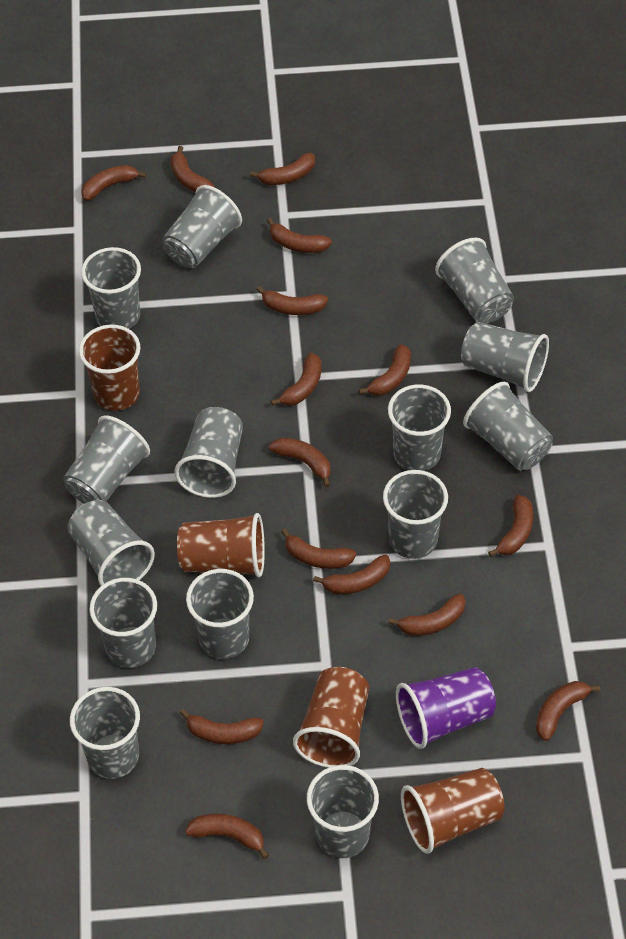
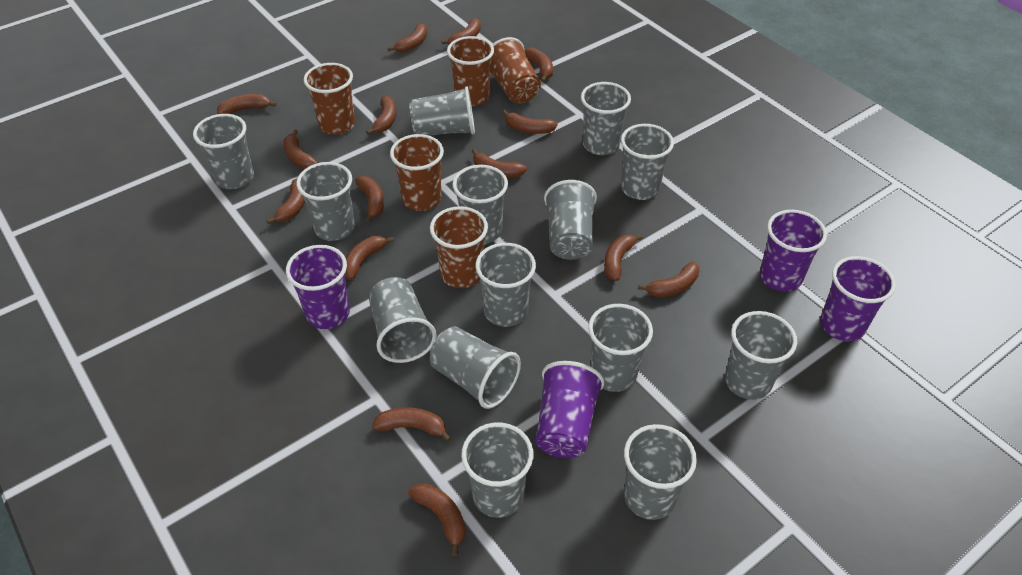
brown cup: [79,324,140,411] [177,513,265,577] [293,667,369,768] [401,768,505,854] = 4 -> [304,63,355,135] [390,134,444,211] [430,206,488,288] [447,36,494,106] [490,37,541,103] = 5
purple cup: [396,667,496,749] = 1 -> [286,245,350,329] [536,361,605,458] [759,210,827,292] [820,256,896,341] = 4

